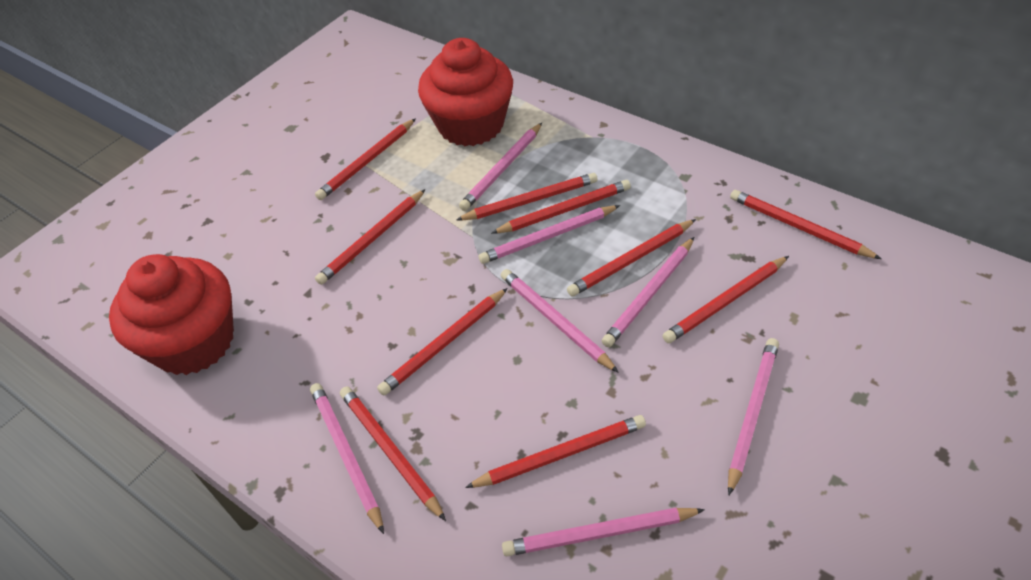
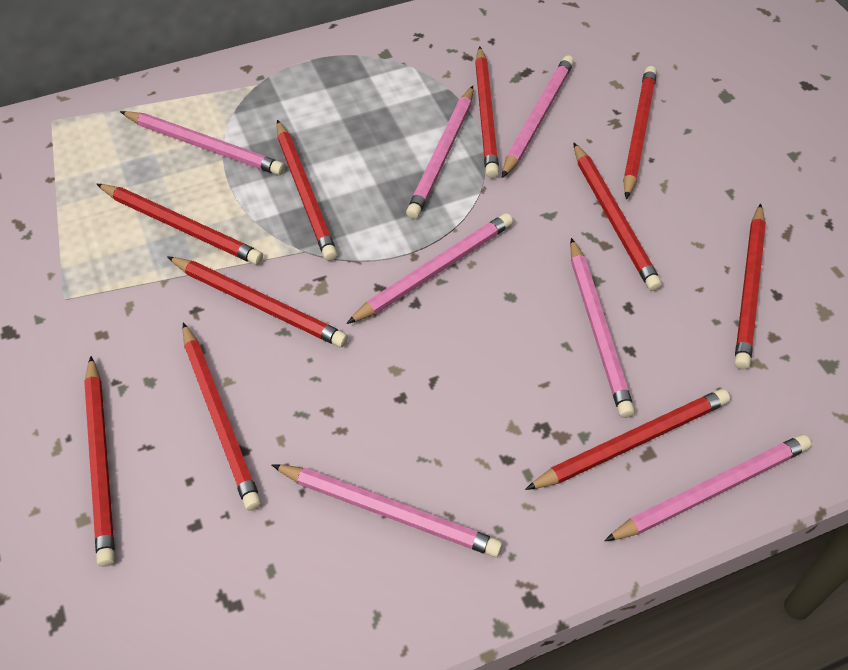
red cupcake: [109,254,234,375] [418,38,513,146] = 2 -> none = 0

